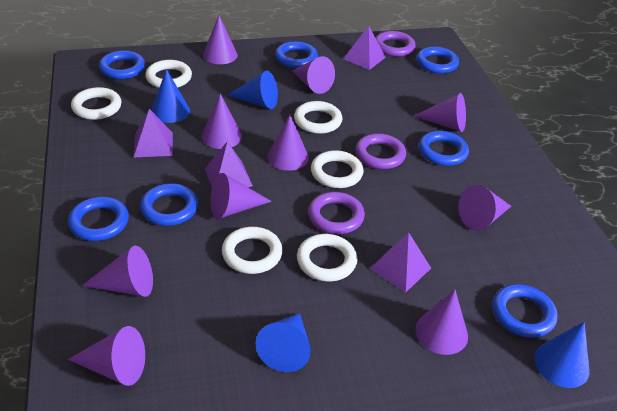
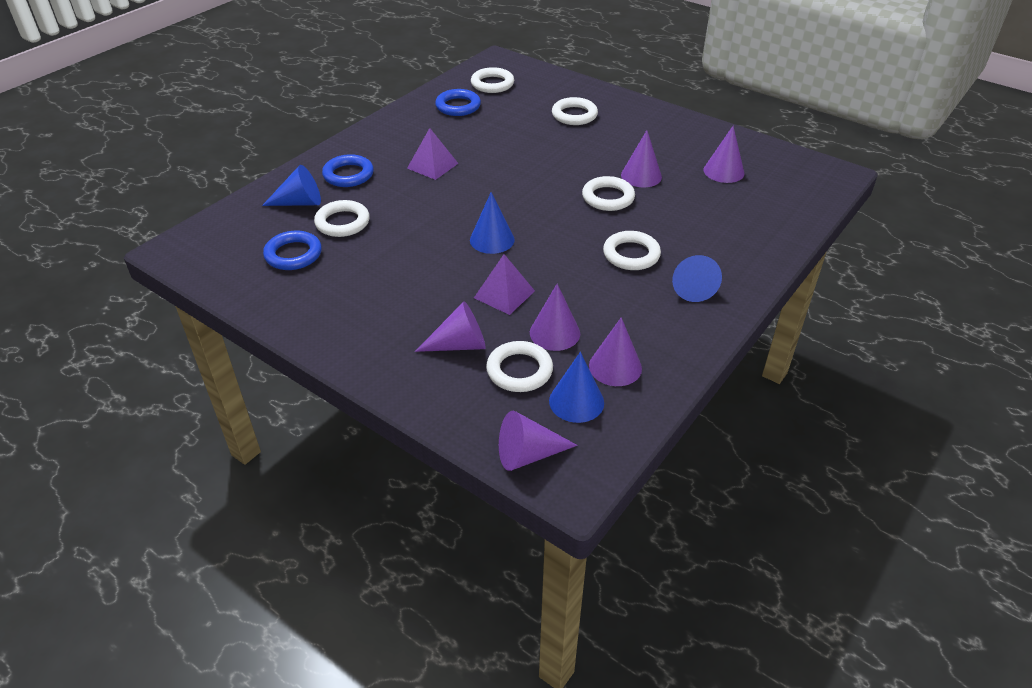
blue ring: [68,197,129,241] [99,50,145,79] [140,183,198,226] [275,41,318,68] [416,47,459,73] [419,131,469,166] [493,284,558,338] = 7 -> [263,231,322,270] [322,154,374,187] [435,89,481,116] = 3
purple cone: [68,326,145,386] [82,246,153,297] [202,94,242,149] [203,16,238,64] [211,173,272,219] [267,115,309,171] [292,56,335,94] [414,93,466,132] [415,290,468,355] [458,185,511,230] = 10 -> [415,301,486,352] [499,411,578,471] [530,284,580,351] [589,317,642,386] [621,130,662,187] [704,126,745,183] = 6
purple pyramid: [134,109,173,157] [205,141,253,187] [343,26,386,70] [370,232,431,292] = 4 -> [407,128,459,180] [474,254,535,315] = 2
purple ring: [308,192,365,234] [355,133,406,169] [376,31,416,57] = 3 -> none = 0

